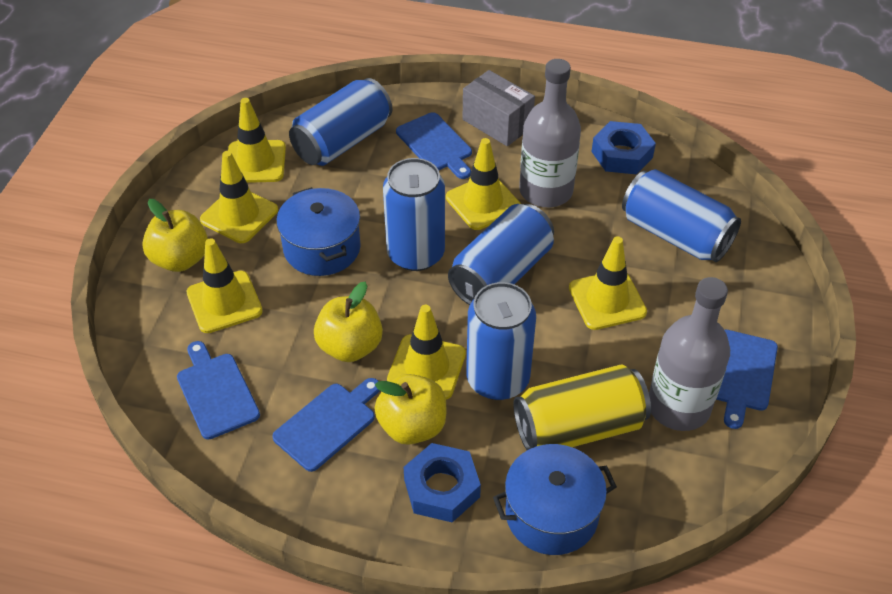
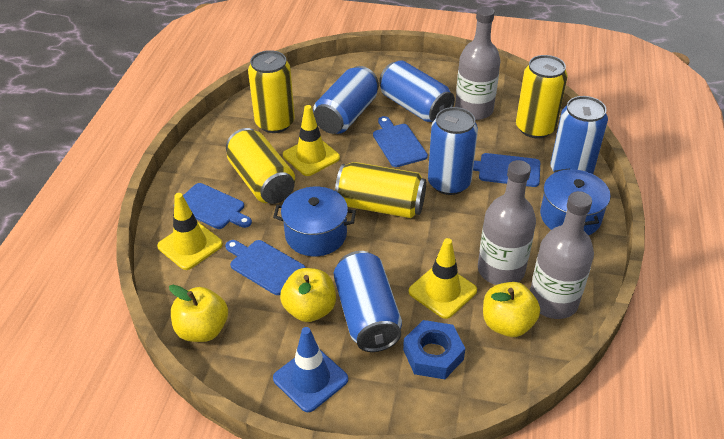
blue nut: [404,443,481,522] [592,121,656,174] = 2 -> [403,320,466,379] = 1
blue traffic cone: none = 0 -> [273,327,348,412] = 1
grey bottle: [519,59,581,207] [649,277,730,431] = 2 -> [455,7,501,120] [478,160,536,285] [530,191,594,319] = 3
grey box: [463,70,535,146] = 1 -> none = 0
yellow can: [513,365,651,450] = 1 -> [226,128,295,204] [248,50,295,133] [335,162,426,218] [516,55,568,138] = 4
yellow traffic cone: [187,238,263,333] [200,151,278,243] [228,98,286,183] [387,305,466,399] [446,138,521,230] [569,236,647,330] = 6 -> [157,193,223,270] [283,105,340,176] [408,238,477,319] = 3

